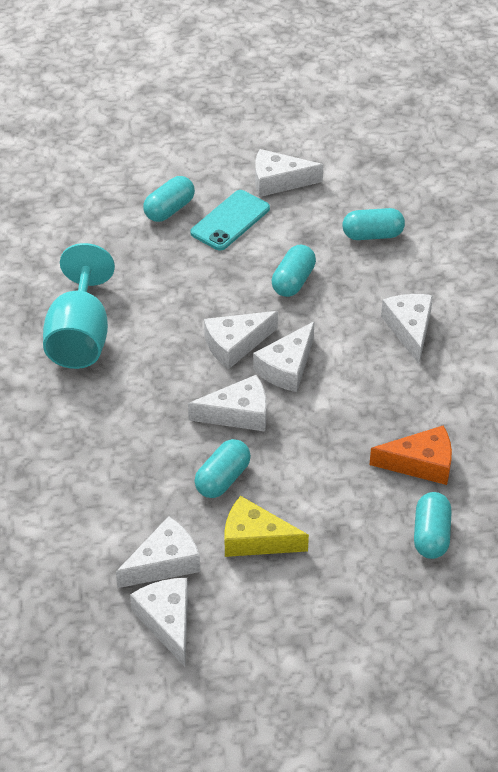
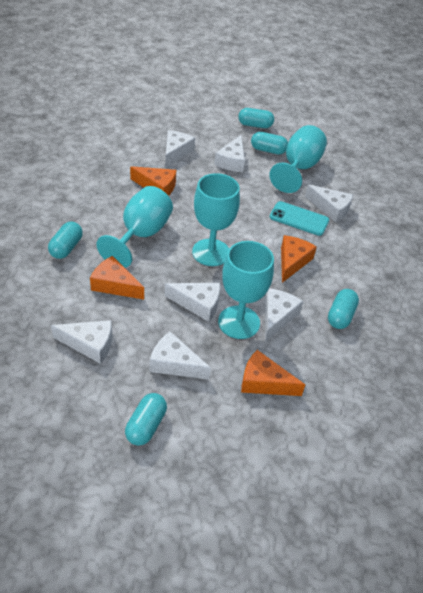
orange cheese: [370,426,452,485] = 1 -> [90,256,144,300] [130,166,176,196] [241,350,305,396] [281,235,317,283] = 4
turquoise goblet: [43,243,115,369] = 1 -> [96,186,173,268] [192,173,240,266] [218,241,274,339] [269,125,327,193] = 4
yellow cheese: [225,496,309,557] = 1 -> none = 0

